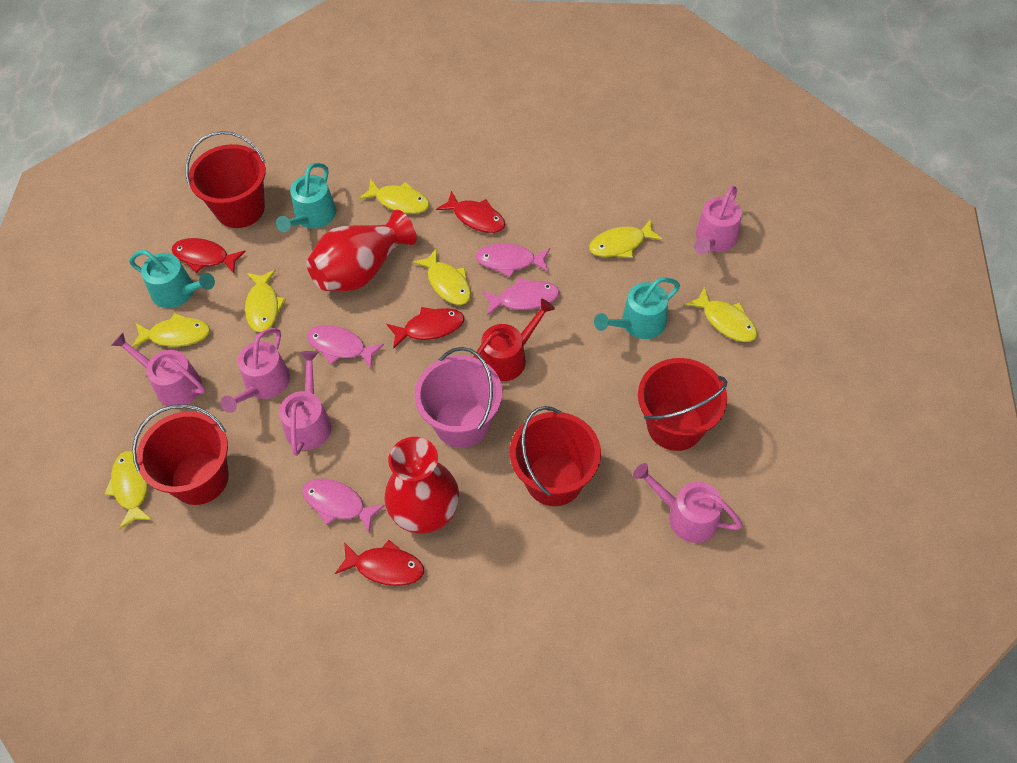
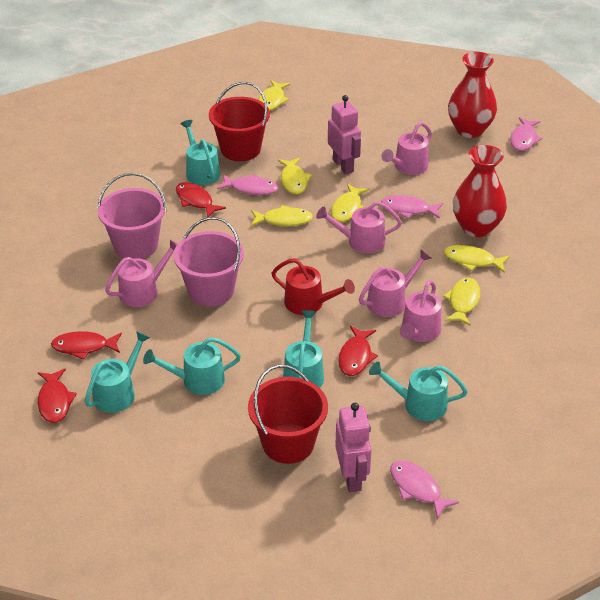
pink bucket: [414,347,502,448] = 1 -> [97,173,166,259] [173,217,244,306] = 2
pink robot: none = 0 -> [328,95,361,174] [335,403,372,492] = 2
red bucket: [132,404,229,505] [186,131,266,228] [510,406,601,506] [638,358,727,451] = 4 -> [209,82,270,161] [248,365,328,464] = 2
turquoise watering can: [130,250,215,308] [276,163,336,232] [594,277,680,339] = 3 -> [85,331,151,413] [143,337,241,395] [180,120,220,185] [283,310,324,388] [369,362,468,421] = 5
yellow fish: [104,451,152,529] [132,313,210,348] [245,270,286,332] [359,179,430,214] [413,248,471,305] [589,219,663,258] [685,287,758,342] = 7 -> [251,205,313,226] [258,80,291,111] [278,158,312,194] [331,184,369,222] [443,278,481,326] [444,245,510,273] = 6

